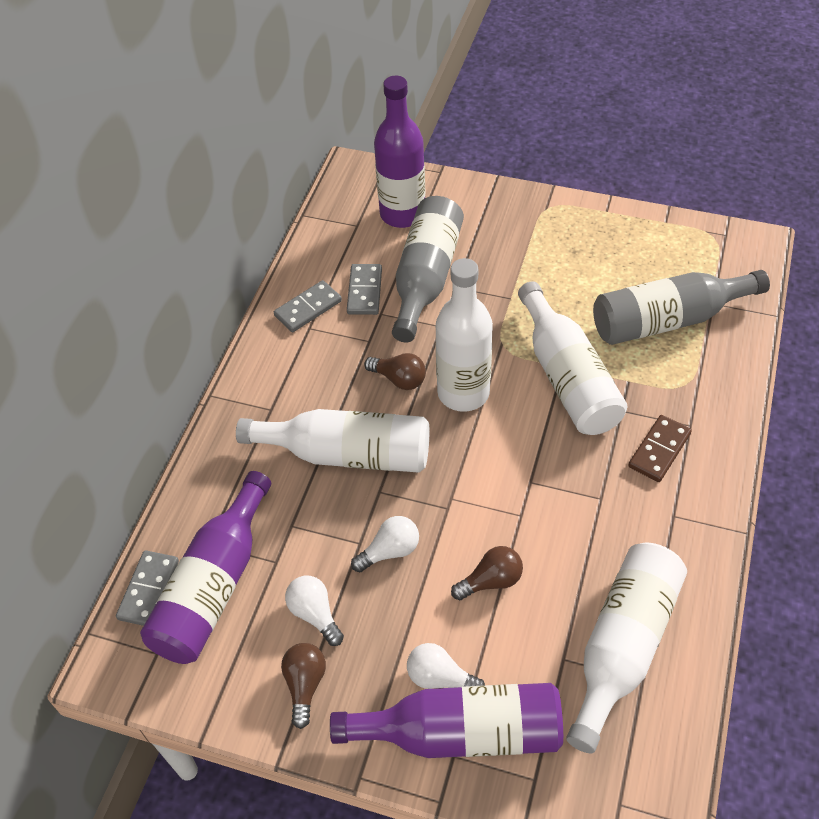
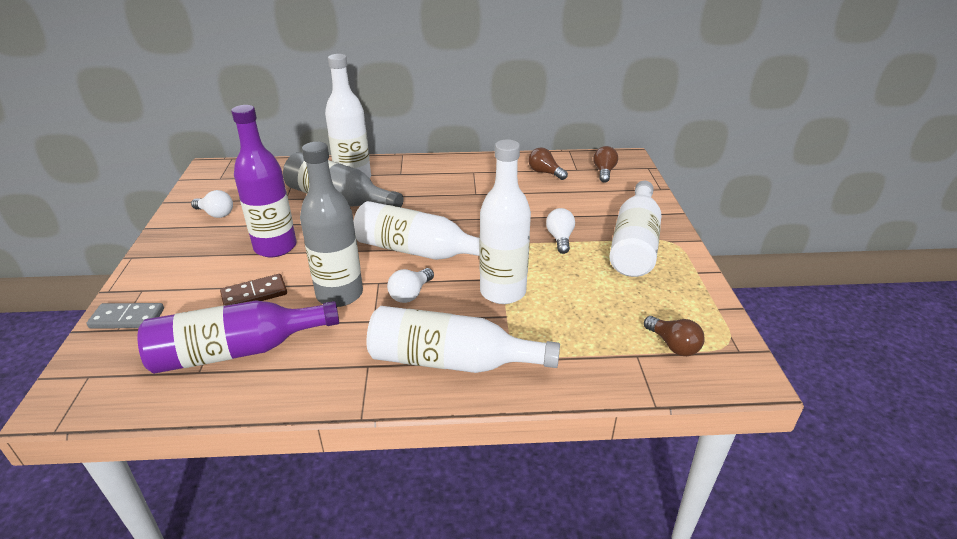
grey domino: [116,550,179,626] [274,280,342,332] [347,264,382,315] = 3 -> [87,303,164,328] = 1
purple bottle: [140,471,271,664] [330,683,563,758] [374,76,426,228] = 3 -> [137,301,339,374] [231,105,296,257] = 2
white bottle: [236,409,430,473] [436,258,493,412] [518,281,627,435] [566,543,687,753] = 4 -> [325,54,371,178] [354,201,480,260] [366,306,560,373] [479,140,531,304] [609,181,661,277] = 5

